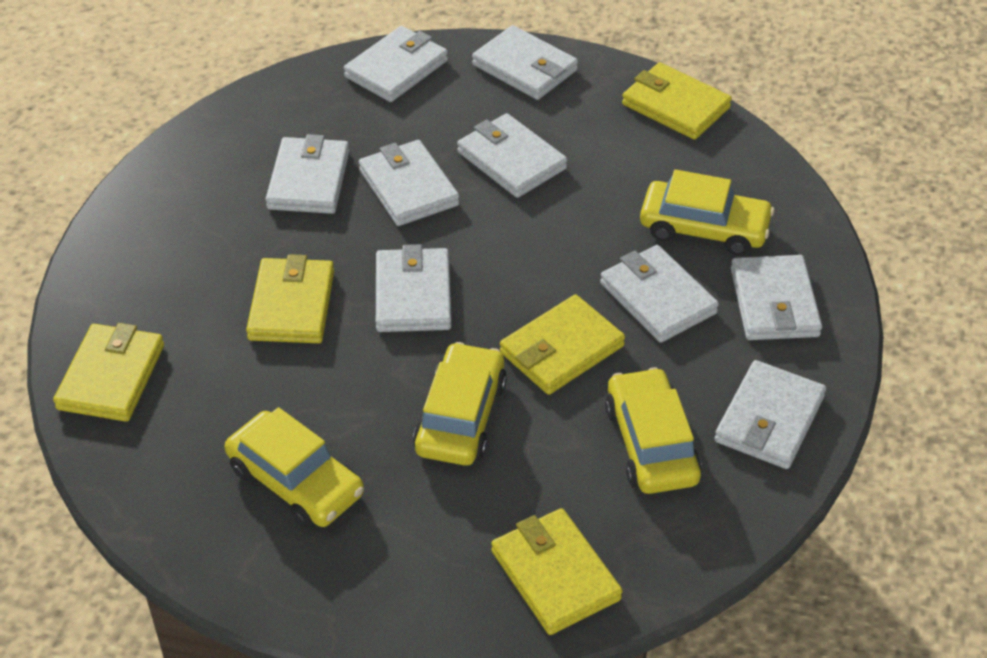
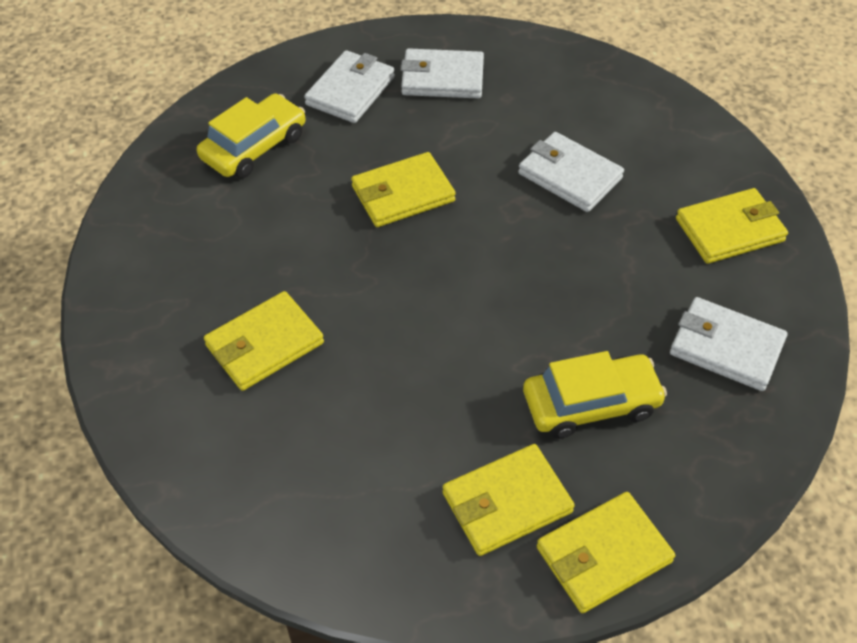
white wallet: [266,134,349,214] [344,26,448,102] [359,140,459,226] [376,244,452,332] [457,113,567,198] [472,25,578,100] [600,245,719,343] [715,360,826,469] [731,255,822,340] = 9 -> [304,50,395,123] [401,48,484,99] [518,132,624,212] [670,297,787,391] = 4
yellow car: [224,407,364,528] [413,342,507,466] [605,367,702,494] [640,170,774,256] = 4 -> [197,93,306,178] [523,351,667,439] = 2

